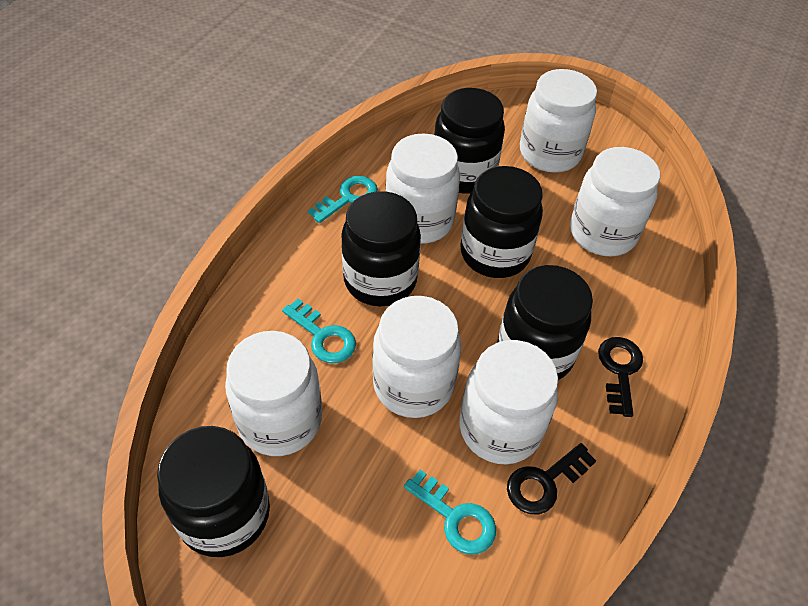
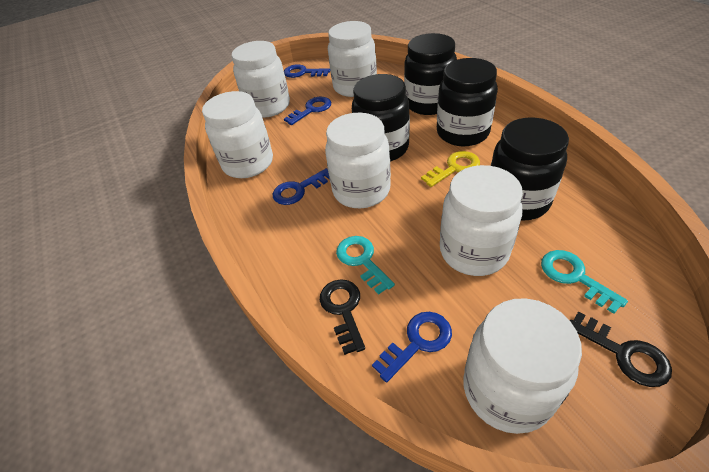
black jar: [157,426,270,557] [341,191,421,306] [434,88,505,193] [460,166,543,278] [498,265,593,380] = 5 -> [352,74,410,161] [404,33,457,115] [437,58,498,146] [491,118,569,221] = 4
blue key: none = 0 -> [273,168,330,205] [284,64,330,78] [284,97,331,125] [372,312,452,383] = 4
turquoise key: [282,299,356,363] [308,176,378,223] [404,470,496,555] = 3 -> [336,236,395,295] [541,250,628,314] = 2
yellow key: none = 0 -> [421,151,480,187] = 1

